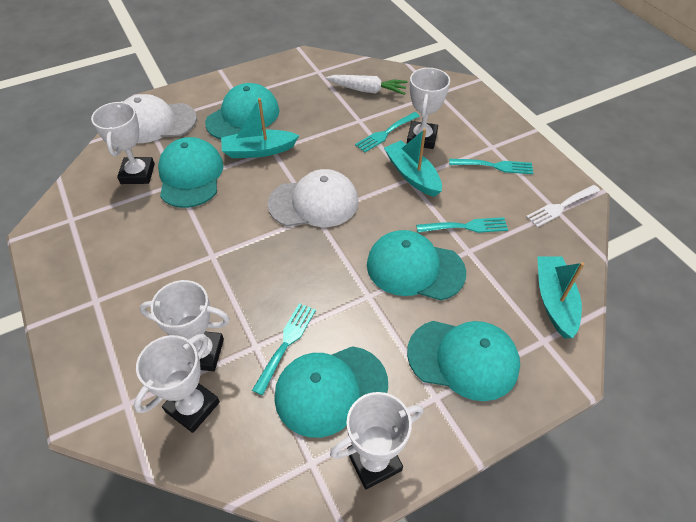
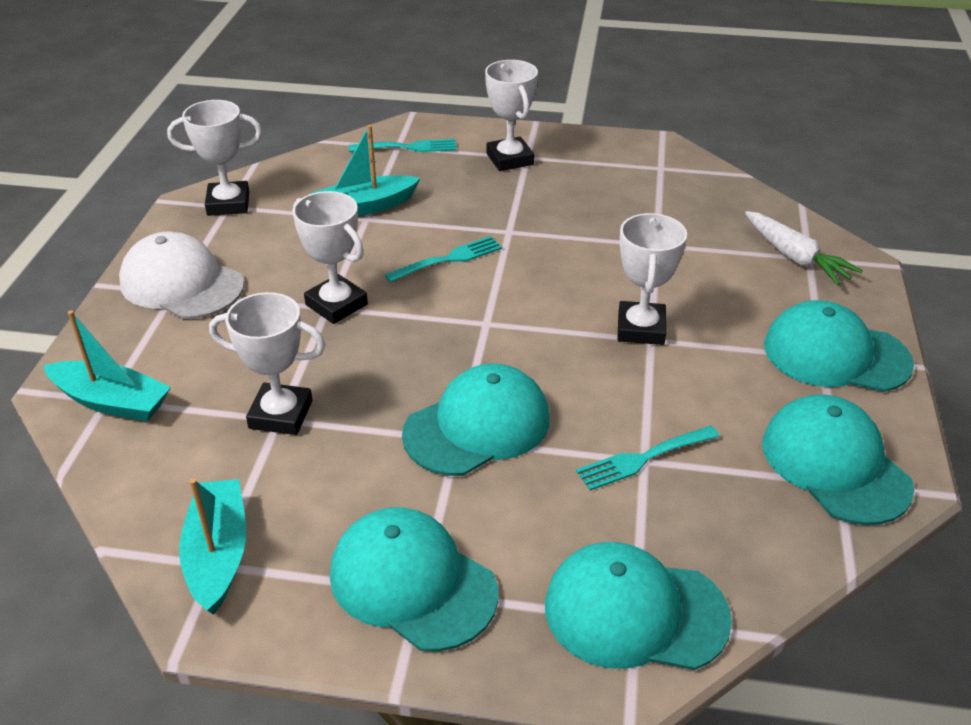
turquoise fork: [252,303,316,395] [355,112,420,153] [416,217,508,233] [449,159,533,174] = 4 -> [349,139,457,152] [385,236,502,283] [576,426,720,491] = 3
white cap: [123,94,197,143] [267,169,358,227] = 2 -> [119,232,244,319] = 1
white fork: [526,185,600,227] = 1 -> none = 0

